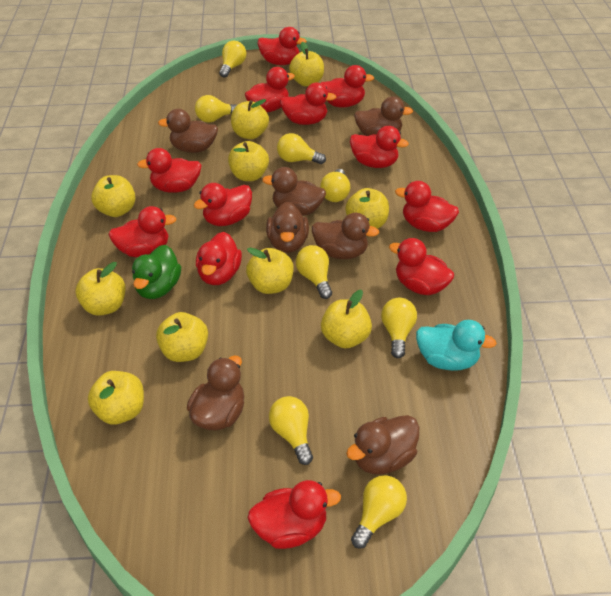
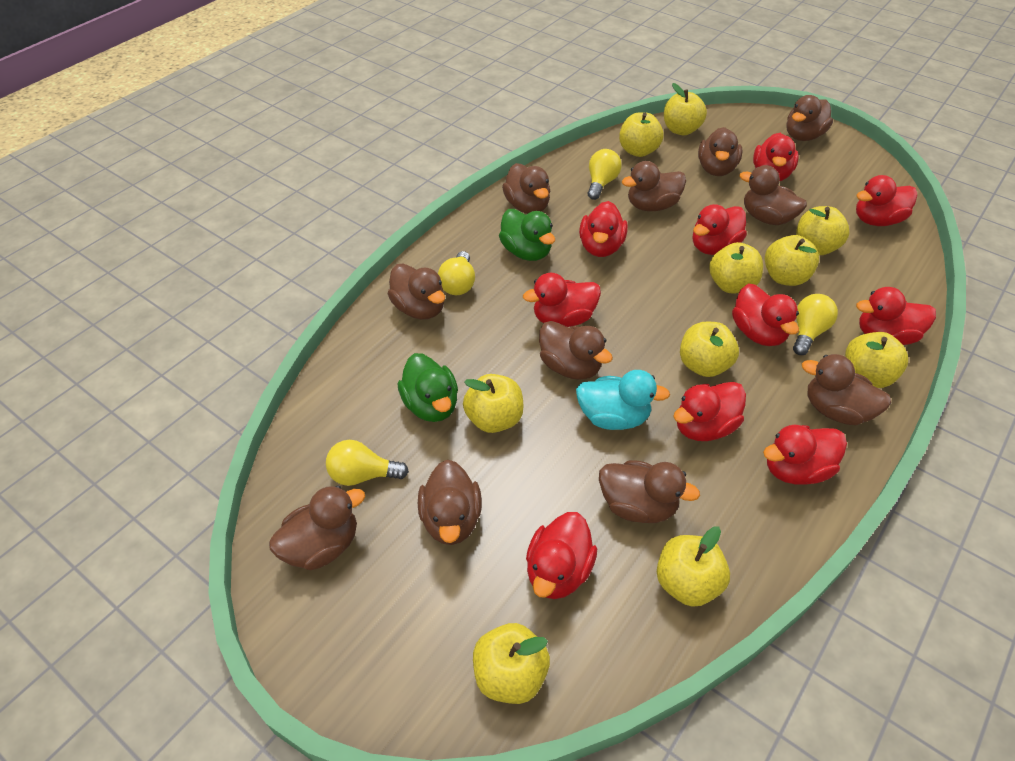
brown duck: [158,109,218,153] [187,356,244,430] [262,167,326,216] [266,202,309,253] [312,213,379,259] [346,415,419,474] [354,96,413,136] = 7 -> [269,485,365,570] [387,264,445,320] [418,459,482,545] [502,163,550,214] [539,321,613,380] [599,460,700,523] [622,161,686,211] [698,127,742,176] [739,165,807,225] [786,95,833,141] [802,354,892,425] = 11
green duck: [132,245,181,299] = 1 -> [398,353,458,422] [499,209,555,261] = 2
red duck: [108,206,177,257] [137,148,202,193] [194,183,252,226] [196,232,242,285] [245,67,295,112] [248,480,341,549] [258,27,307,65] [280,83,336,125] [321,65,374,108] [350,126,409,168] [389,238,454,295] [395,181,459,232] = 12 -> [523,273,601,327] [526,512,597,599] [579,201,628,257] [673,382,746,441] [692,204,747,255] [732,284,799,346] [753,133,799,181] [763,425,847,485] [856,175,917,226] [856,287,936,345] = 10
yellow light bulb: [195,95,238,123] [219,41,246,78] [269,396,313,465] [277,133,326,164] [296,245,332,299] [320,169,350,202] [351,475,407,549] [381,298,417,358] = 8 -> [326,440,409,486] [438,251,475,295] [588,149,622,200] [793,294,838,355] = 4

